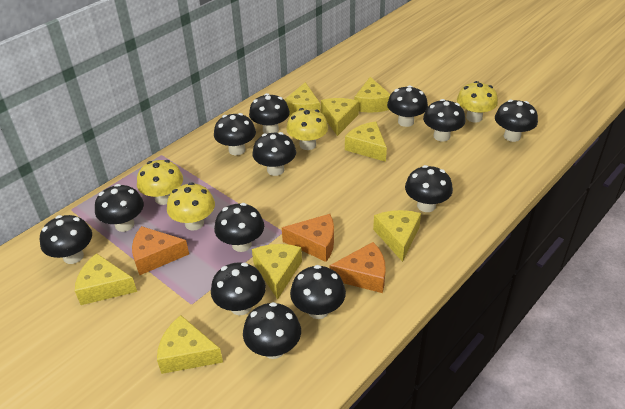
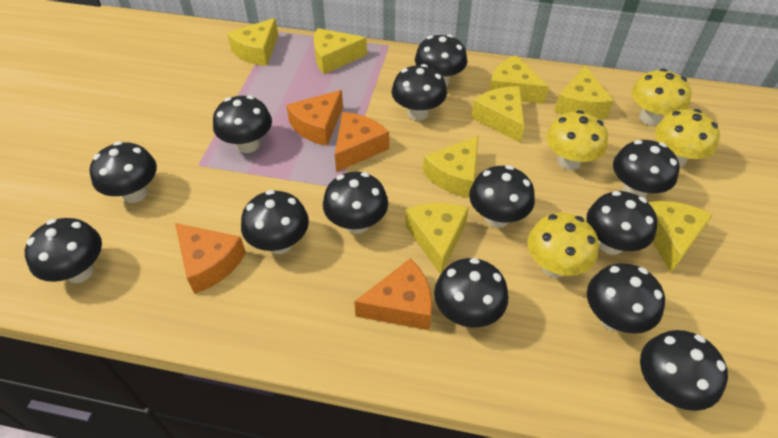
orange cheese: [132,226,189,275] [282,214,334,262] [329,242,386,293] = 3 -> [175,223,246,294] [286,90,343,146] [335,112,389,172] [354,258,432,330] = 4

